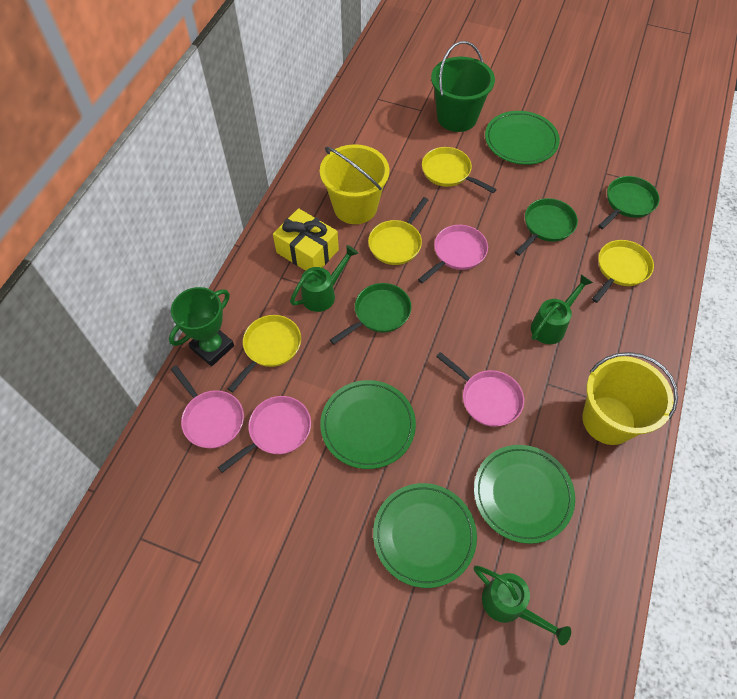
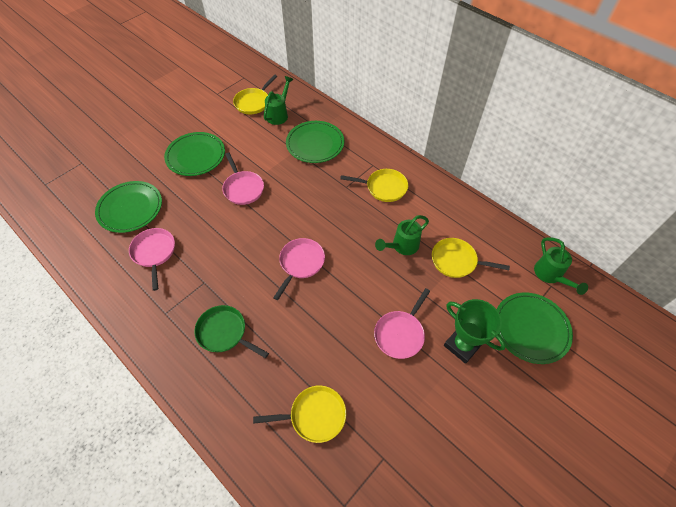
green bucket: [431,41,495,132] = 1 -> none = 0
green pan: [330,283,412,345] [515,198,578,256] [598,176,660,229] = 3 -> [194,305,269,358] = 1
yellow bucket: [320,144,389,224] [582,352,678,445] = 2 -> none = 0
yellow gift: [273,208,339,271] = 1 -> none = 0

